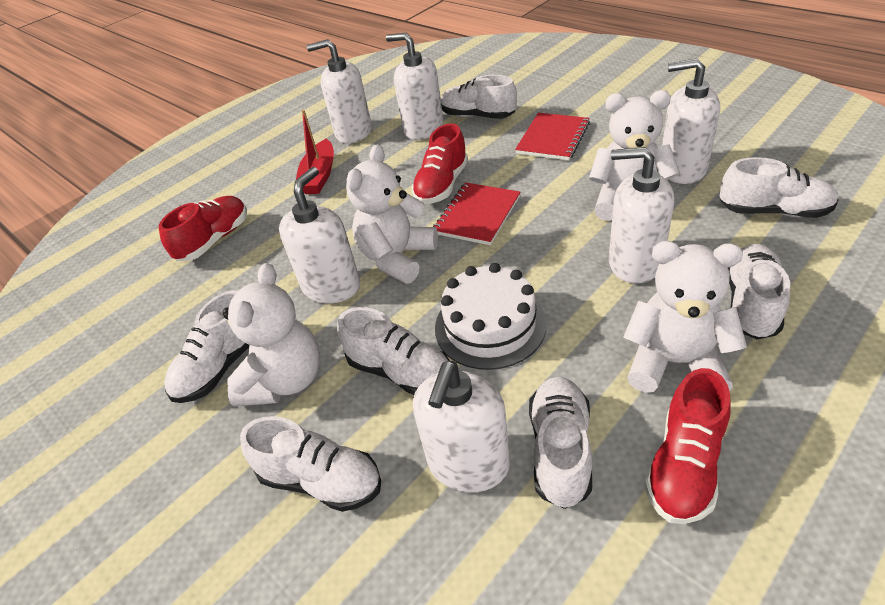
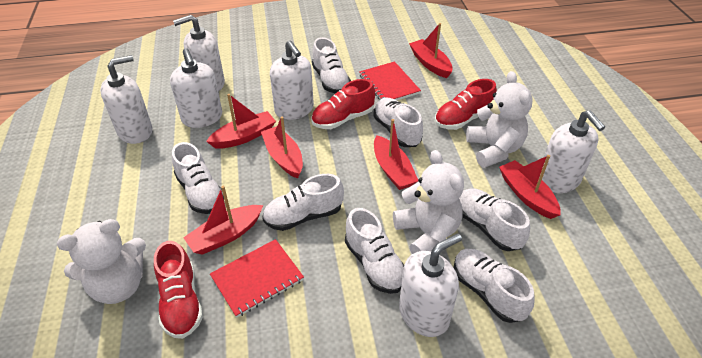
red boat: [296,110,334,194] = 1 -> [183,186,263,255] [206,94,276,149] [261,116,303,178] [374,119,418,190] [409,23,453,78] [499,155,561,219] = 6
white cake: [435,263,547,370] = 1 -> none = 0
white teddy bear: [223,263,320,406] [346,144,438,284] [589,90,680,221] [623,241,747,393] = 4 -> [57,219,146,304] [393,150,464,254] [466,71,533,168] = 3

